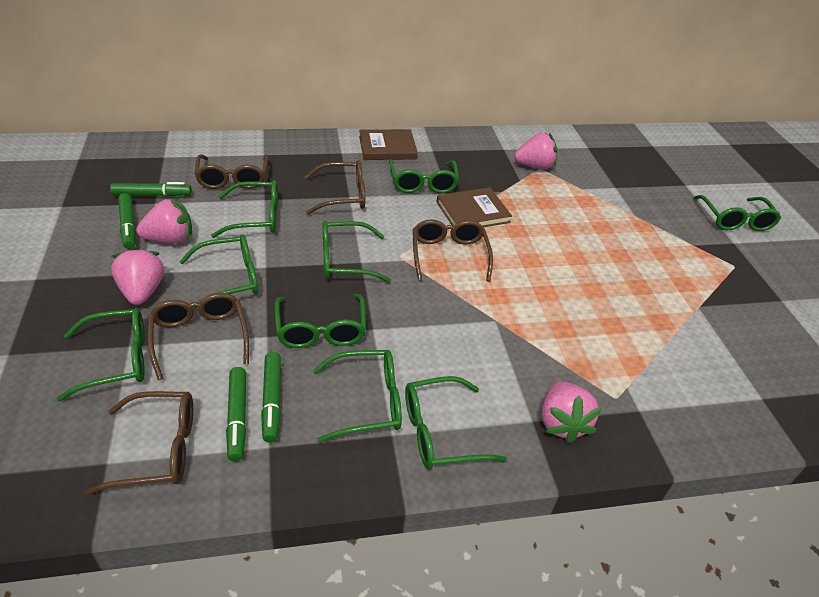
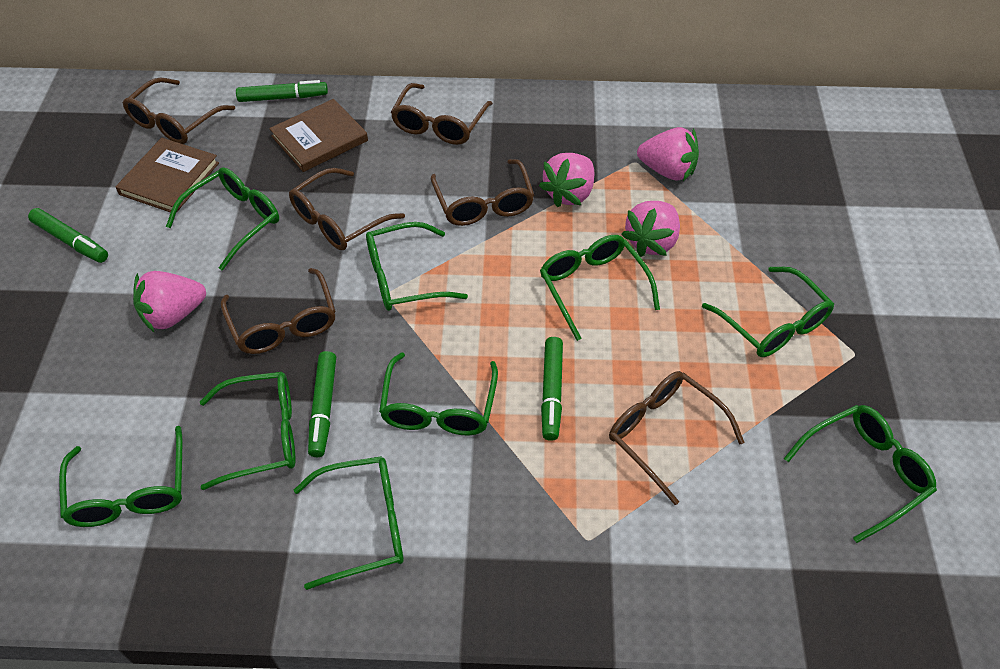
brown glasses: [85,391,193,495] [148,293,249,381] [195,154,269,189] [305,160,365,215] [413,219,493,281] = 5 -> [123,78,235,144] [221,268,336,354] [289,168,405,250] [391,83,493,145] [431,159,534,226] [609,371,745,505] = 6

